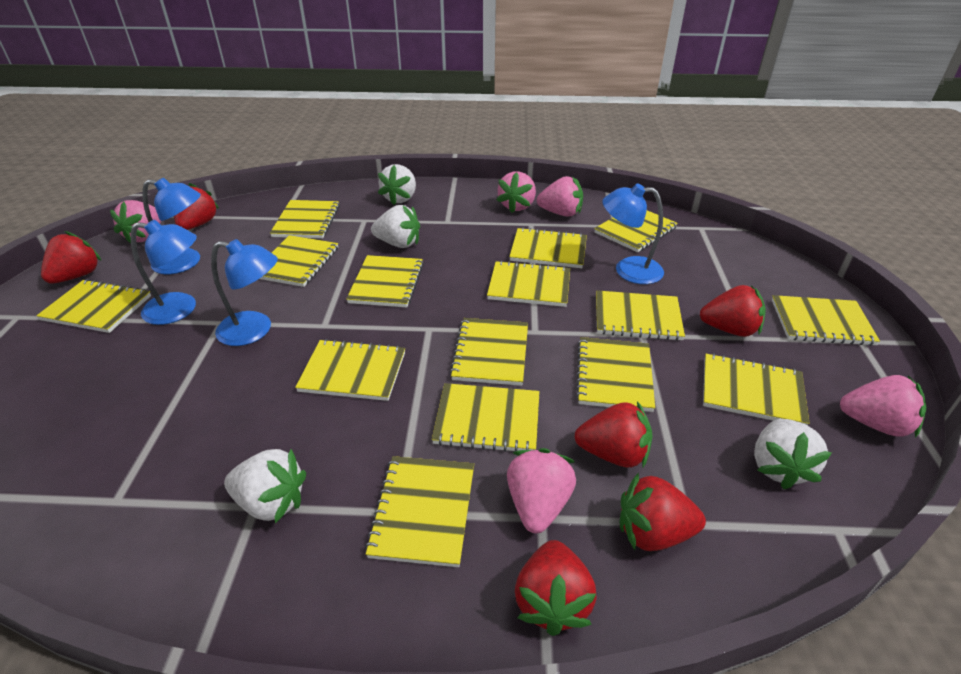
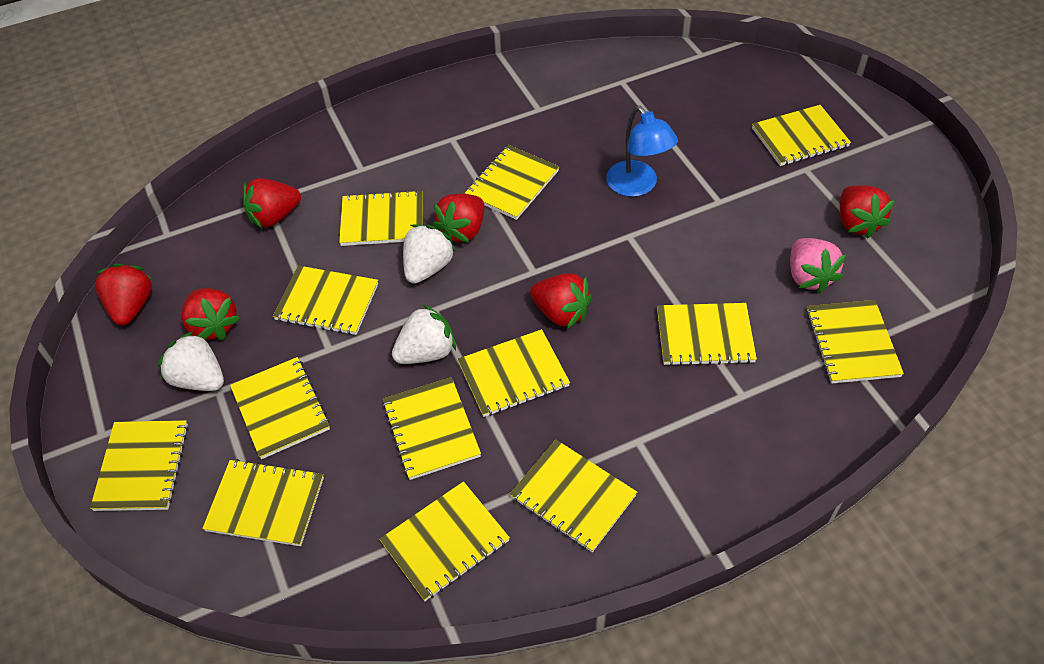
blue lamp: [131,220,197,325] [143,178,201,274] [211,239,278,346] [602,183,664,284] = 4 -> [606,106,678,197] = 1
pink strawberry: [110,200,161,244] [497,171,536,213] [507,448,576,533] [537,176,583,217] [840,375,926,438] = 5 -> [790,238,846,294] = 1
white strawberry: [224,449,306,523] [371,205,420,248] [378,164,416,205] [754,419,832,489] = 4 -> [158,331,224,391] [392,304,456,364] [403,224,456,284] = 3
yellow notebook: [36,279,151,333] [259,235,338,287] [270,200,340,239] [295,339,405,401] [346,255,424,307] [365,456,474,567] [432,383,540,452] [450,318,528,386] [487,261,570,307] [509,227,587,268] [576,337,655,412] [594,210,678,252] [596,290,685,341] [703,353,809,425] [772,295,880,346] = 15 -> [90,420,189,511] [202,459,324,546] [230,357,330,459] [273,265,378,335] [339,190,423,246] [379,481,510,601] [382,377,481,480] [458,329,570,417] [465,145,559,220] [510,440,637,552] [657,303,757,366] [752,105,851,166] [806,300,904,384] = 13

